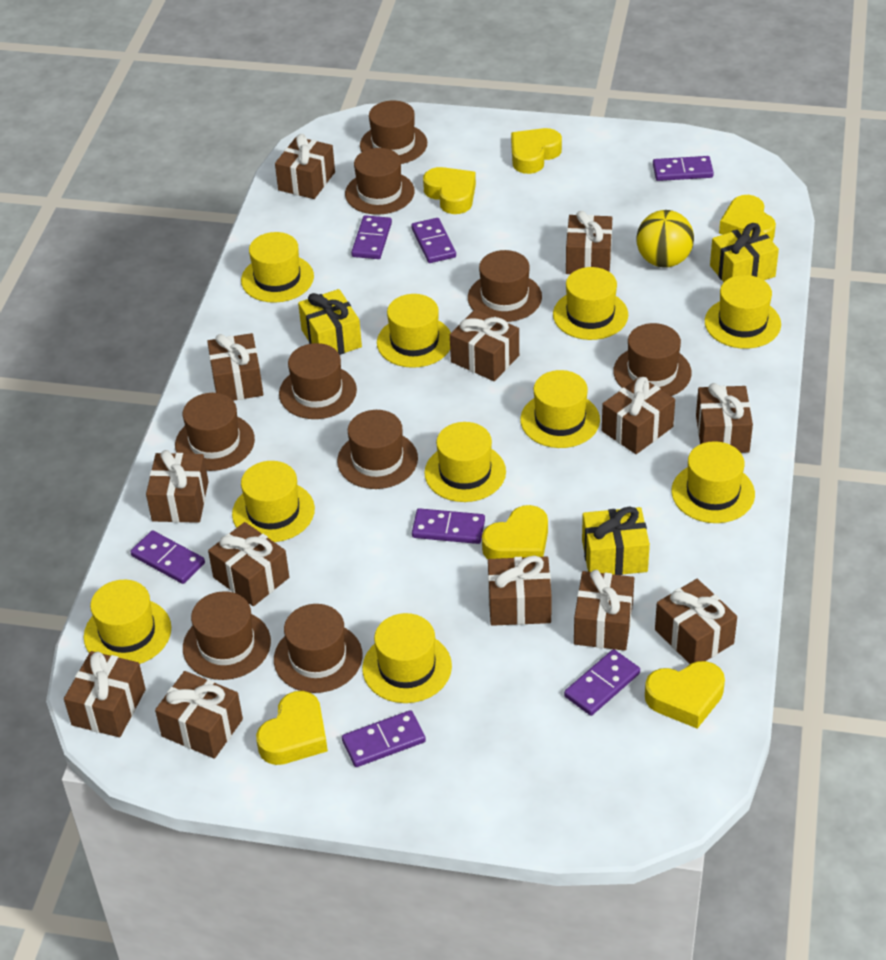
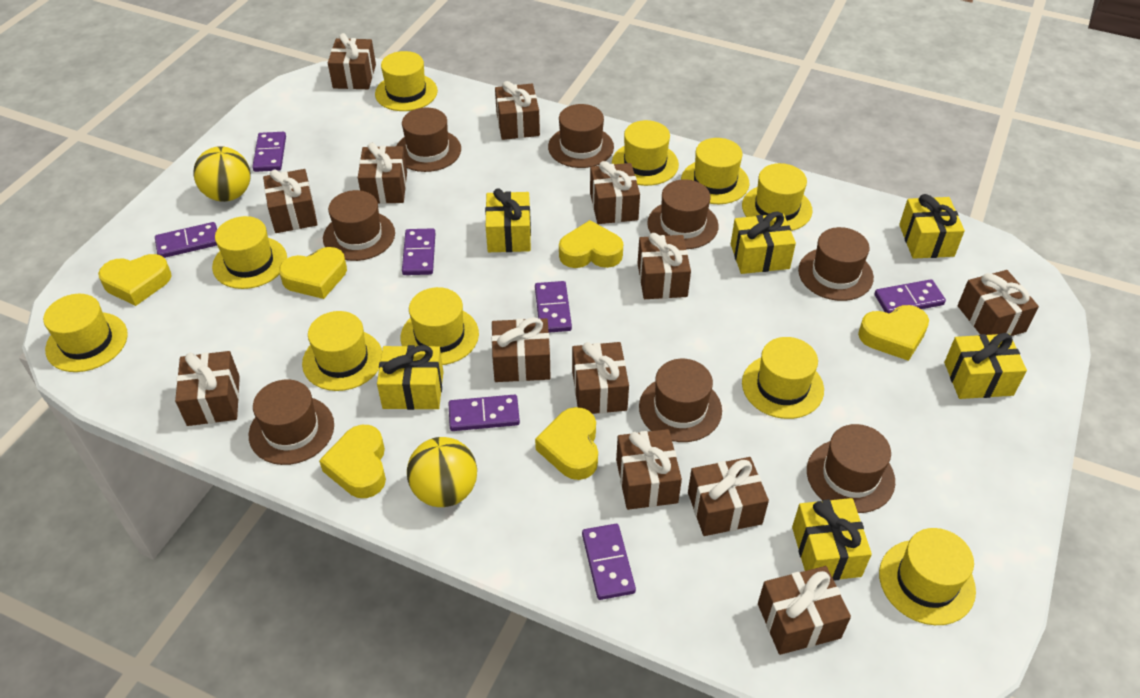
brown hat: [175,393,255,471] [183,591,271,680] [274,604,362,693] [279,343,357,419] [337,410,418,489] [345,148,415,215] [360,101,427,164] [468,250,542,322] [613,323,692,396] = 9 -> [249,379,334,465] [323,190,395,261] [397,107,461,172] [548,104,614,168] [639,359,722,442] [647,179,719,249] [798,227,874,301] [807,424,895,513] = 8
yellow ball: [637,210,694,268] = 1 -> [193,146,251,202] [407,437,477,507] = 2
yellow gift: [298,289,362,355] [582,506,650,575] [710,223,779,282] = 3 -> [377,345,443,410] [485,188,531,252] [731,211,796,274] [792,498,872,581] [899,194,965,259] [944,333,1027,399] = 6

